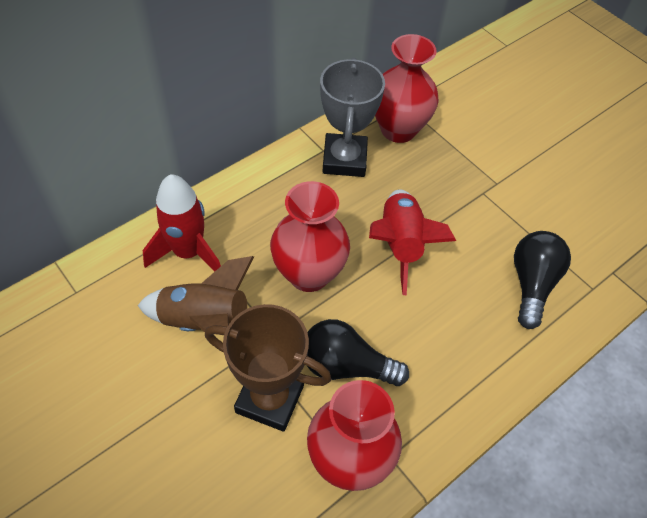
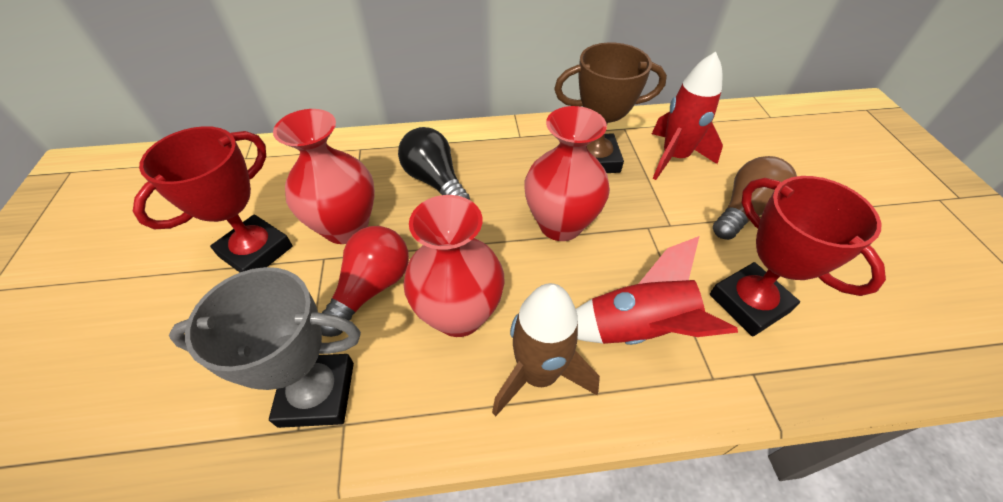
black light bulb: [307,319,409,386] [514,231,571,329] = 2 -> [398,127,470,200] = 1
brown light bulb: none = 0 -> [713,156,797,240] = 1
red light bulb: none = 0 -> [321,226,409,337] = 1
red trophy: none = 0 -> [132,126,293,272] [710,176,886,336] = 2

